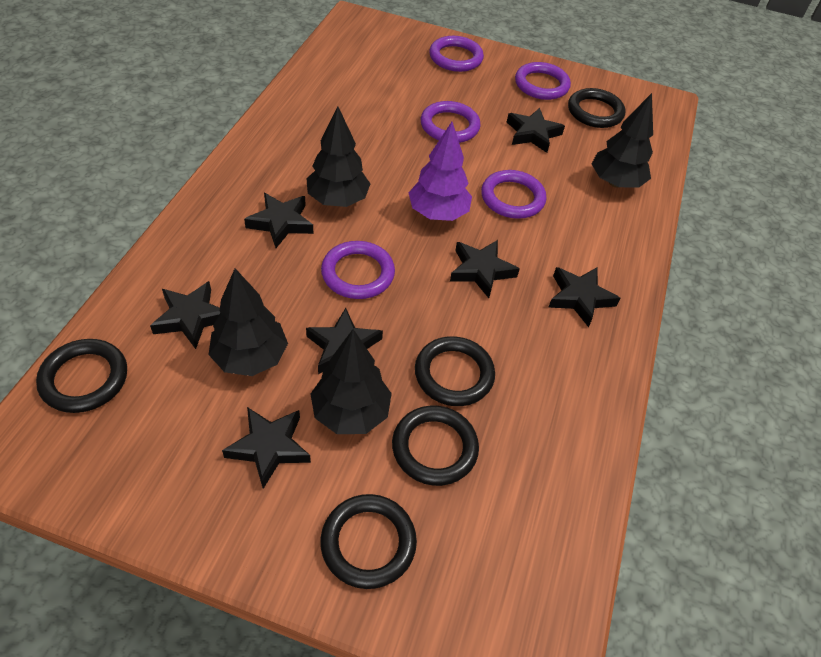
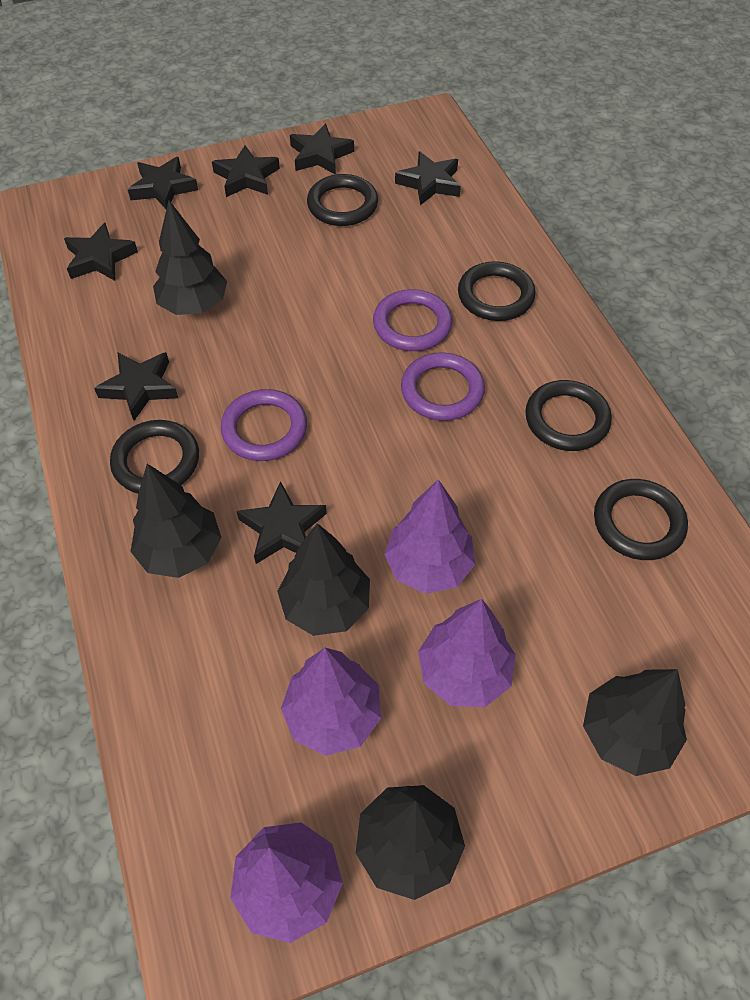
black tree: [208,268,288,376] [306,106,370,207] [311,329,392,434] [592,93,653,188] = 4 -> [130,464,222,578] [153,201,227,315] [277,523,370,636] [356,785,465,900] [583,669,687,776] = 5
purple ring: [321,241,395,299] [421,101,481,143] [429,36,484,72] [481,170,546,219] [515,62,571,100] = 5 -> [221,389,307,461] [373,289,452,351] [401,352,485,421] = 3
purple tree: [409,122,472,221] = 1 -> [230,822,343,943] [281,648,381,756] [384,479,475,594] [418,599,516,707] = 4

